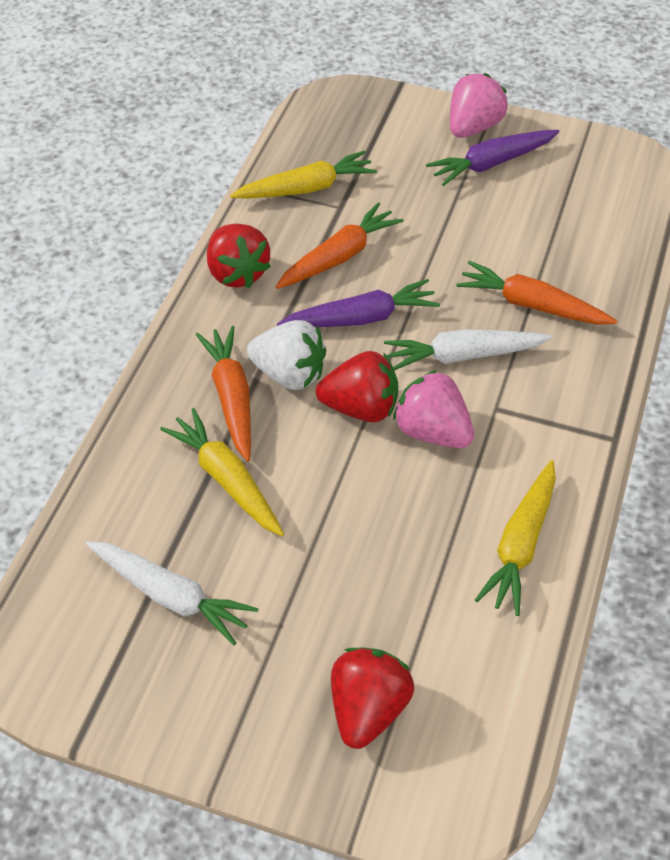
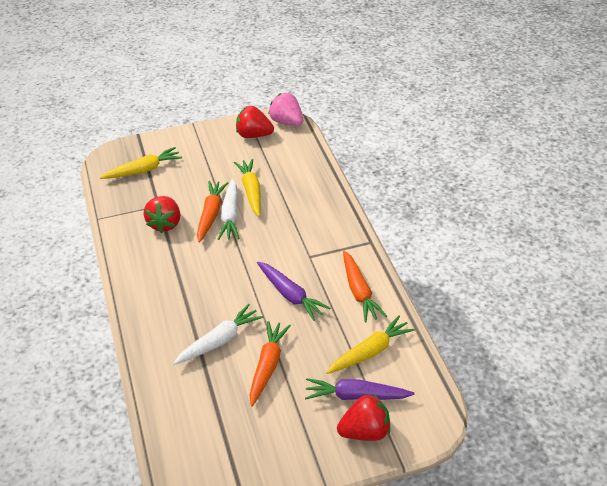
pink strawberry: [393,370,474,448] [450,73,508,138] = 2 -> [268,93,303,126] = 1
white strawberry: [247,320,326,390] = 1 -> none = 0

